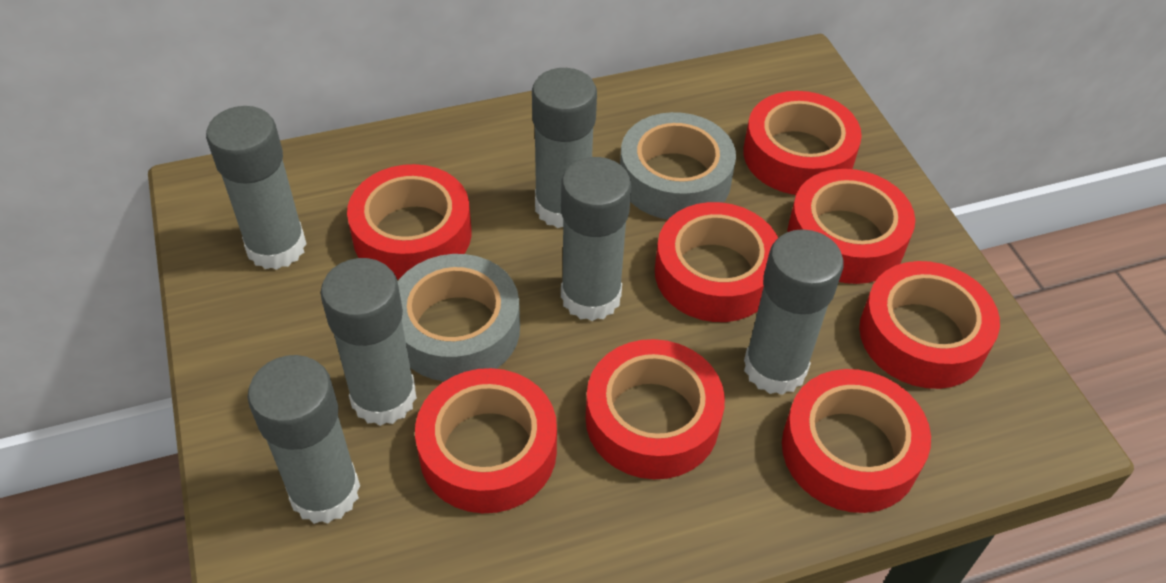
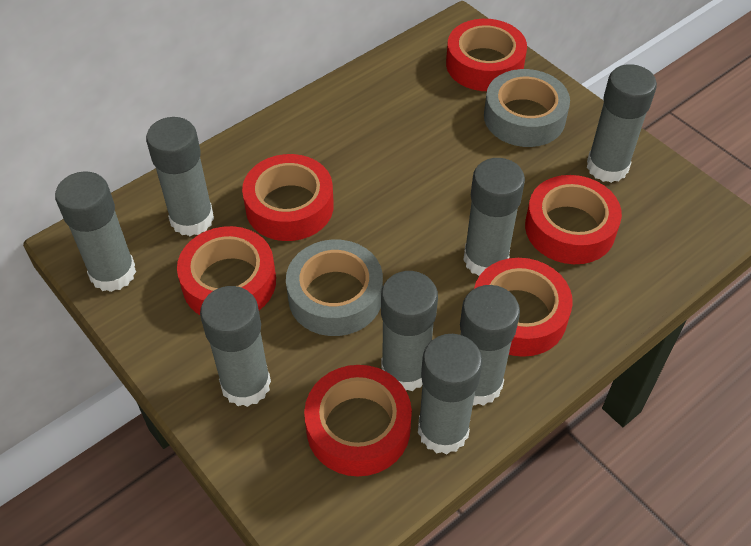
grey glue stick: [206,106,307,270] [247,355,360,524] [321,258,417,426] [532,68,597,228] [561,157,631,321] [744,229,844,395] = 6 -> [55,171,136,292] [146,117,214,236] [200,286,271,407] [381,271,438,391] [418,334,483,454] [460,285,520,406] [463,158,525,276] [587,64,657,183] = 8
red tape: [347,164,471,280] [415,368,557,513] [586,339,725,479] [655,202,778,322] [743,91,862,195] [782,369,931,513] [787,169,915,284] [859,261,1000,389] = 8 -> [177,226,276,315] [242,154,334,241] [304,365,412,476] [446,19,527,91] [474,258,573,357] [525,175,622,264] = 6

